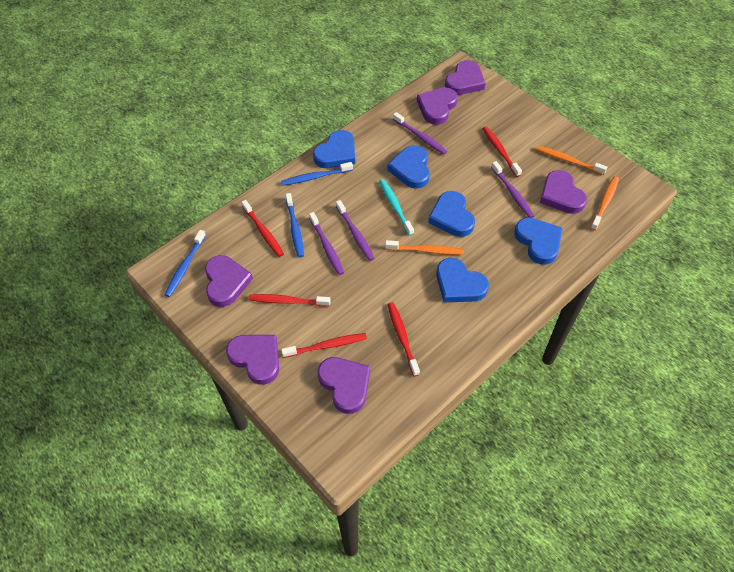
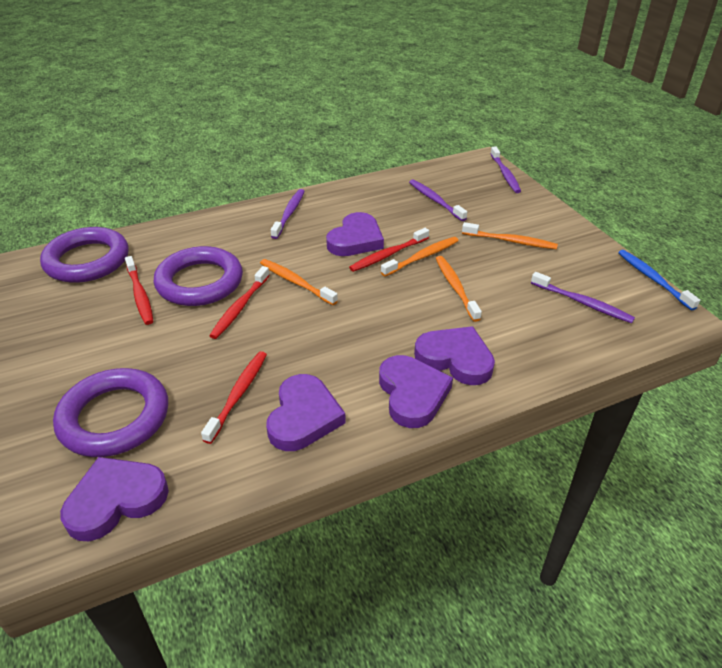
blue heart: [313,130,355,168] [387,145,430,189] [428,191,475,237] [436,258,489,303] [514,218,562,265] = 5 -> none = 0
blue toothbrush: [164,230,206,297] [281,162,353,186] [286,193,304,257] = 3 -> [618,250,700,310] = 1
orange toothbrush: [385,240,464,255] [536,146,608,175] [591,176,619,231] = 3 -> [260,259,338,305] [381,237,459,276] [436,256,482,322] [462,222,558,249] = 4
purple heart: [205,255,253,307] [226,335,279,385] [318,357,370,414] [417,87,458,125] [445,60,485,95] [540,170,587,214] = 6 -> [60,457,169,541] [266,374,346,451] [326,212,384,256] [379,355,453,428] [414,326,495,385] = 5
purple ring: none = 0 -> [40,227,129,283] [53,368,168,457] [153,246,243,306] = 3
red toothbrush: [241,200,284,257] [248,294,331,306] [281,333,367,358] [387,302,420,376] [482,126,522,177] = 5 -> [125,256,154,325] [201,351,267,444] [209,266,270,339] [349,228,429,272] = 4
turquoise toothbrush: [379,179,414,236] = 1 -> none = 0

